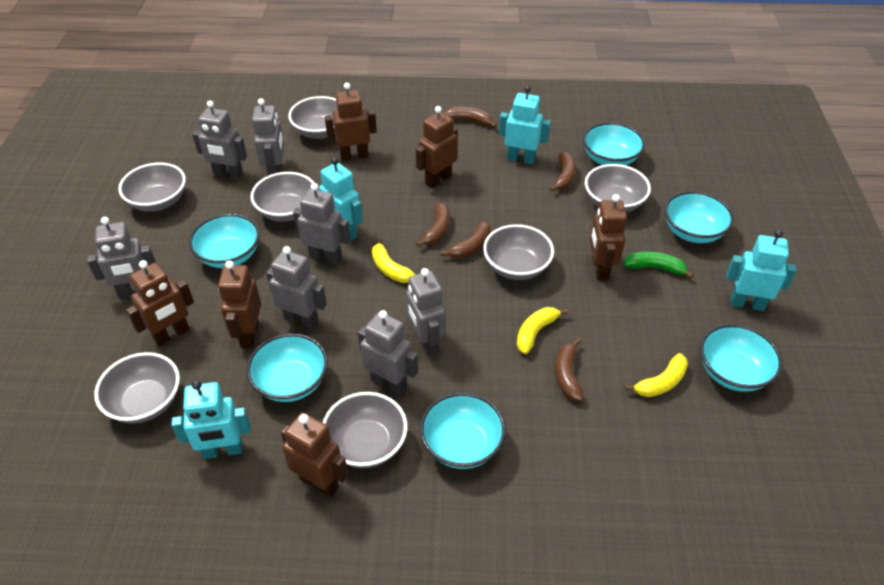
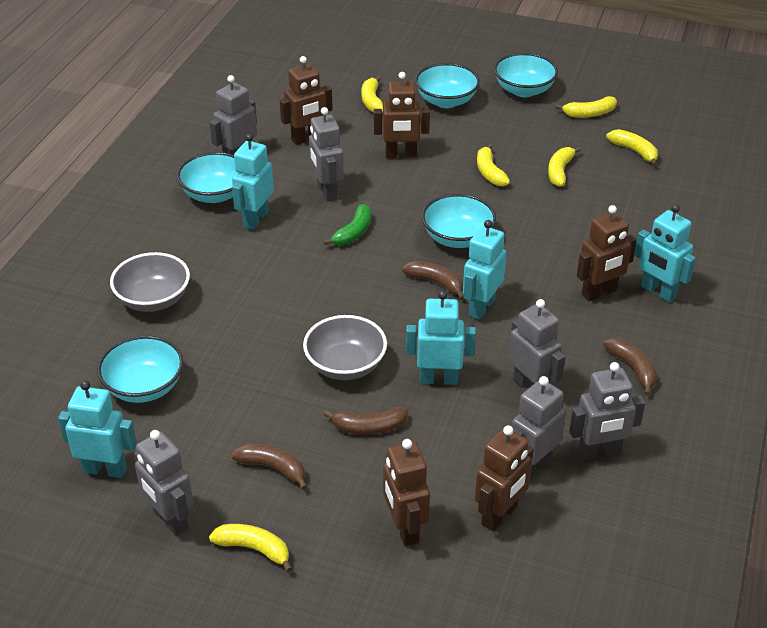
brown banana: [416,202,450,247] [440,221,491,259] [444,107,497,128] [549,151,576,192] [555,338,584,401] = 5 -> [231,444,308,490] [323,407,408,435] [402,261,464,300] [604,338,657,396] = 4
brown robot: [126,260,194,346] [218,261,261,348] [281,412,348,497] [325,83,377,161] [416,106,458,188] [589,194,627,280] = 6 -> [280,56,333,145] [374,72,430,158] [383,439,430,546] [475,425,534,531] [577,205,637,301] = 5
grey bowl: [94,352,180,423] [118,163,186,211] [251,172,314,222] [288,96,337,139] [323,392,407,468] [483,224,554,280] [585,164,651,212] = 7 -> [110,252,190,312] [303,315,387,380] = 2
grey robot: [87,217,156,298] [192,101,247,180] [252,98,284,176] [266,246,327,330] [293,183,351,265] [358,310,418,395] [406,268,446,356] = 7 -> [134,430,193,536] [210,75,257,155] [309,107,344,202] [508,299,566,388] [512,376,566,477] [569,362,645,460] = 6
turquoise bowl: [189,214,260,268] [246,333,328,402] [420,392,506,469] [583,122,645,165] [664,191,734,243] [700,324,782,392] = 6 -> [97,335,184,403] [177,152,237,203] [415,63,480,108] [422,194,496,248] [494,53,558,97] = 5
turquoise robot: [171,380,251,459] [319,157,363,242] [499,86,551,165] [726,230,797,311] = 4 -> [58,380,137,478] [232,134,274,229] [406,291,476,385] [463,220,507,320] [634,204,696,302] = 5
yellow banana: [372,238,416,283] [517,307,568,354] [625,353,688,397] = 3 -> [209,524,293,572] [361,75,383,112] [477,143,510,186] [548,147,581,187] [556,96,617,118] [606,129,658,166] = 6

